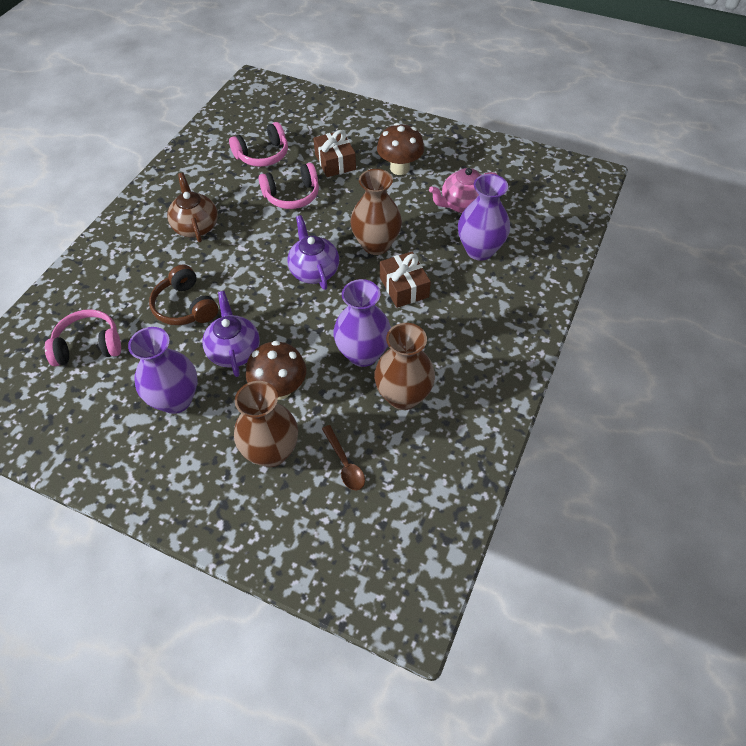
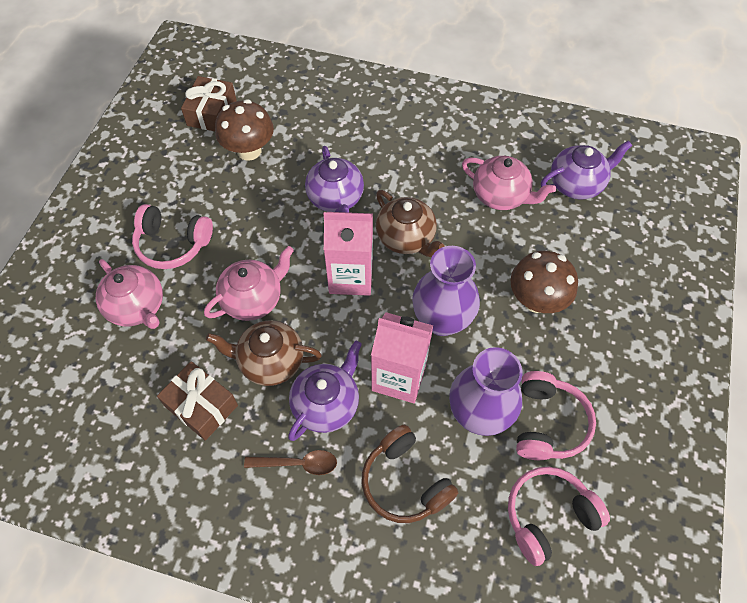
brown teapot: [167,173,218,242] = 1 -> [206,320,321,386] [376,190,445,257] = 2
brown vase: [234,381,298,467] [350,169,402,255] [374,323,435,410] = 3 -> none = 0
pink carton: none = 0 -> [324,212,373,296] [371,312,433,403] = 2
pink teapot: [429,168,498,213] = 1 -> [96,259,163,329] [204,246,294,321] [462,156,556,210] = 3
purple teapot: [202,291,260,377] [287,215,339,290] = 2 -> [288,341,362,441] [305,146,364,213] [541,140,632,199] = 3
purple vase: [128,327,197,414] [333,279,391,367] [458,174,510,261] = 3 -> [412,246,480,336] [449,347,522,436] = 2

